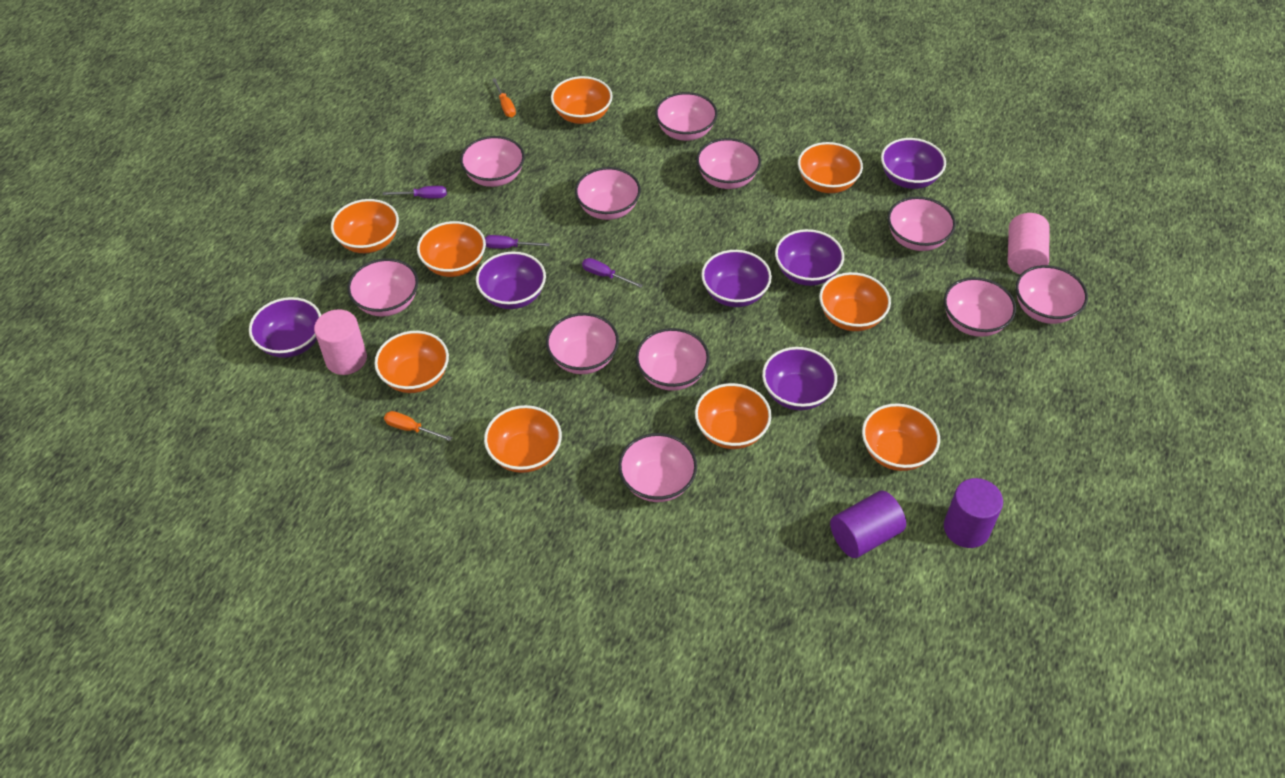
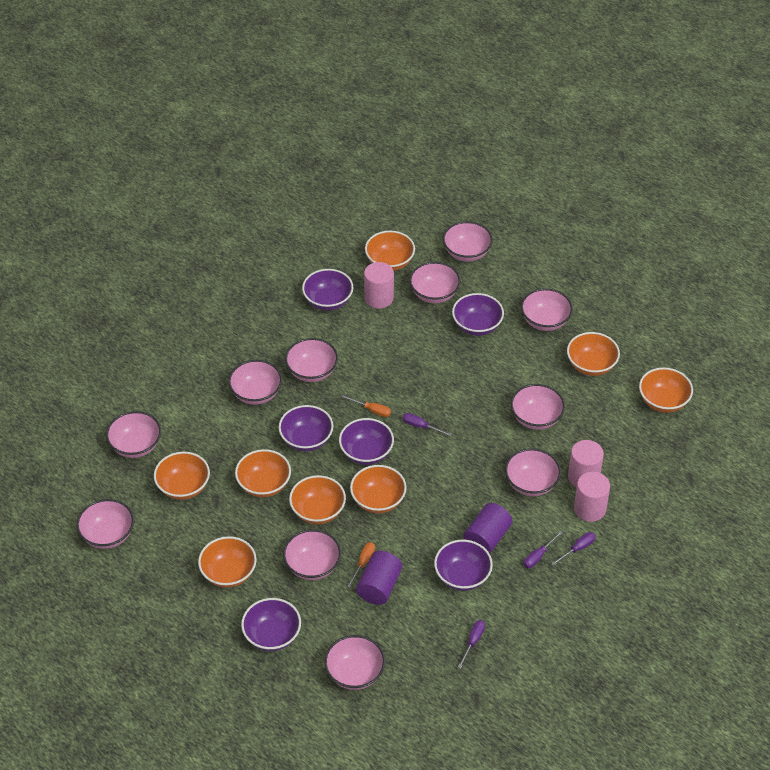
orange bowl: [331,199,399,253] [374,331,449,393] [417,221,486,277] [484,405,562,473] [551,76,613,124] [695,383,771,449] [798,142,863,193] [819,272,891,331] [862,404,940,471] = 9 -> [154,452,210,500] [198,536,257,588] [235,449,291,497] [289,475,346,524] [350,465,407,513] [365,231,415,271] [567,332,620,376] [639,367,693,413] = 8
pink cylinder: [314,309,367,375] [1008,213,1049,274] = 2 -> [364,262,394,309] [568,440,604,487] [574,472,610,522] = 3
purple screwdriver: [383,186,447,199] [485,235,550,249] [582,258,643,288] = 3 -> [402,413,452,436] [458,620,485,669] [523,531,563,568] [551,532,596,566] = 4

